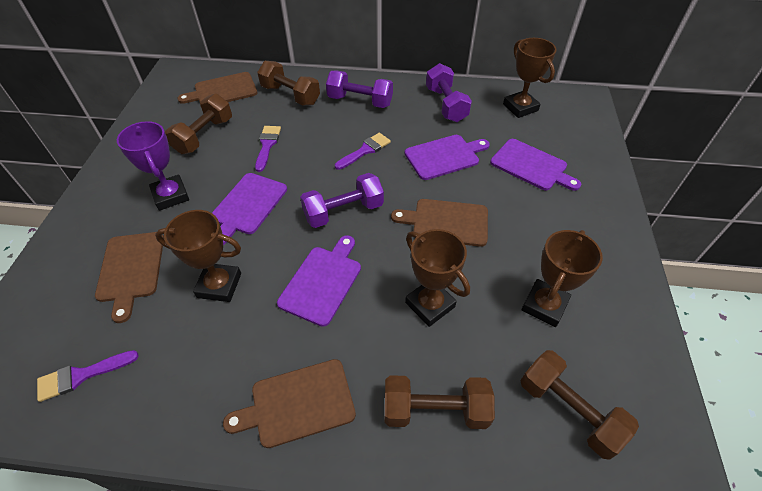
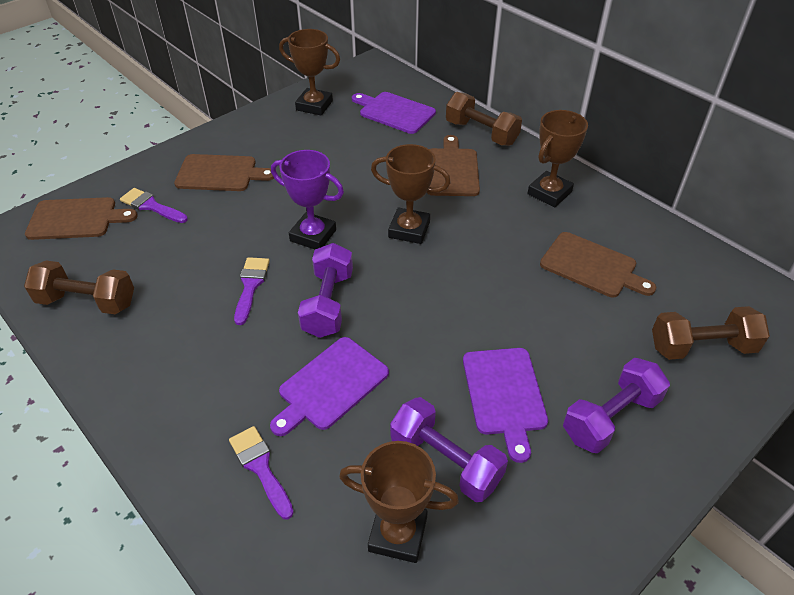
brown dumbbell: [165,94,232,154] [257,61,320,106] [385,375,495,429] [521,350,639,460] = 4 -> [24,261,134,314] [446,92,522,146] [652,306,770,360] = 3
purple cutting board: [212,173,287,245] [277,235,361,327] [405,135,490,180] [490,139,581,191] = 4 -> [270,337,389,436] [352,92,436,134] [463,348,548,463] = 3

